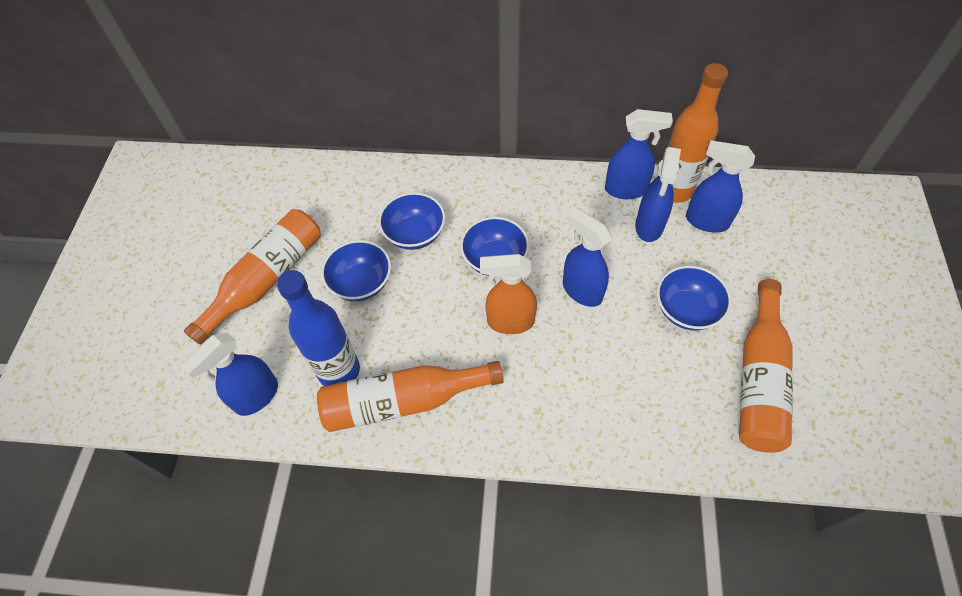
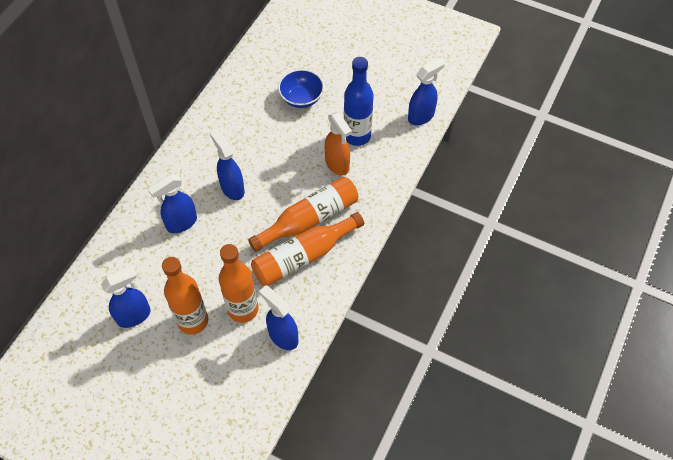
blue bowl: [321,240,391,301] [379,192,445,250] [460,217,529,276] [657,266,731,331] = 4 -> [278,69,324,108] = 1

